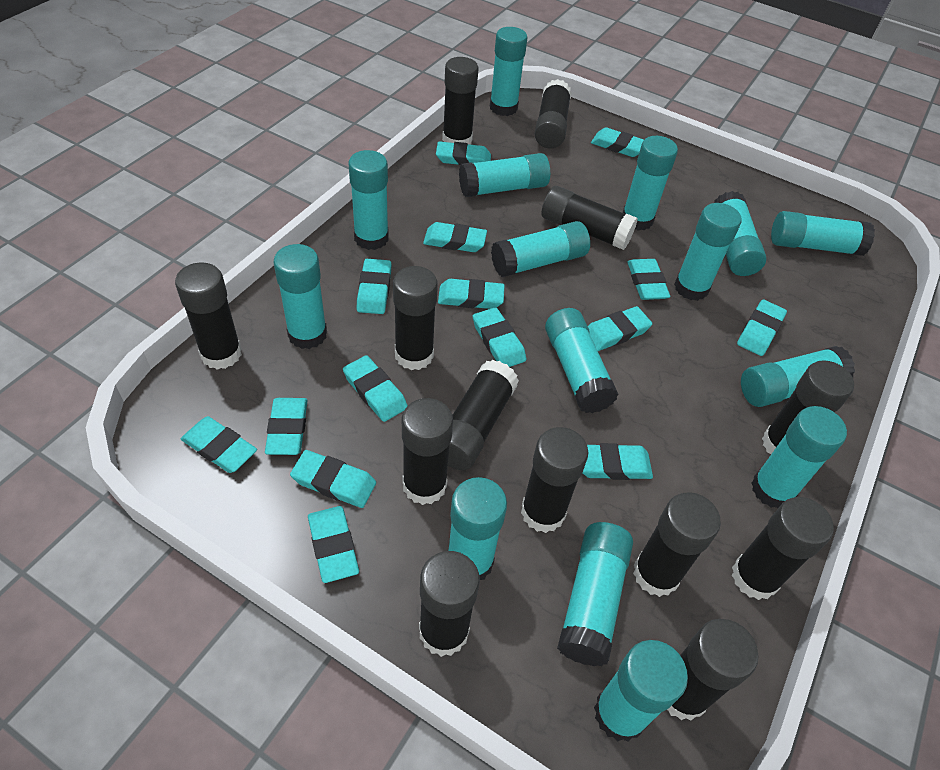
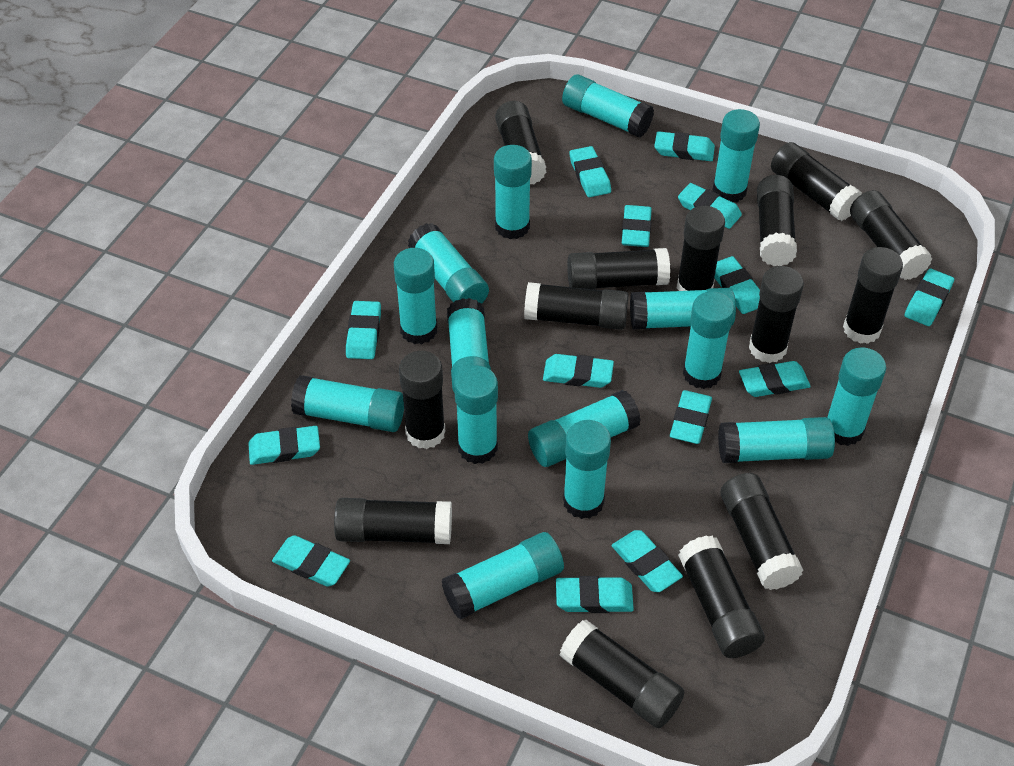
black glue stick: [175,262,242,370] [393,266,438,370] [402,398,453,505] [419,551,480,657] [442,57,479,145] [448,360,519,470] [521,427,588,533] [535,79,572,149] [541,186,638,250] [633,492,721,597] [667,619,758,720] [732,497,834,600] [762,360,854,454] = 13 -> [334,498,452,544] [399,351,445,449] [495,101,546,184] [524,282,629,330] [560,620,684,728] [567,248,670,289] [677,206,725,291] [678,536,765,658] [721,473,803,590] [749,266,804,363] [757,175,797,266] [771,142,862,221] [843,247,903,344] [850,190,932,280] = 14
turquoise eraser: [181,416,257,473] [265,398,308,455] [290,450,376,508] [308,506,359,583] [343,355,408,422] [357,259,392,314] [423,222,487,252] [436,141,491,165] [438,279,505,309] [473,307,526,367] [582,443,653,480] [588,306,652,351] [591,128,644,157] [627,259,670,300] [737,300,787,356] = 15 -> [248,426,320,465] [272,535,350,587] [346,301,381,359] [543,354,614,388] [556,576,634,613] [569,146,611,197] [612,530,683,592] [622,205,652,247] [654,131,715,161] [670,390,712,444] [678,183,742,229] [714,256,760,314] [739,361,811,397] [904,269,954,326] = 14

